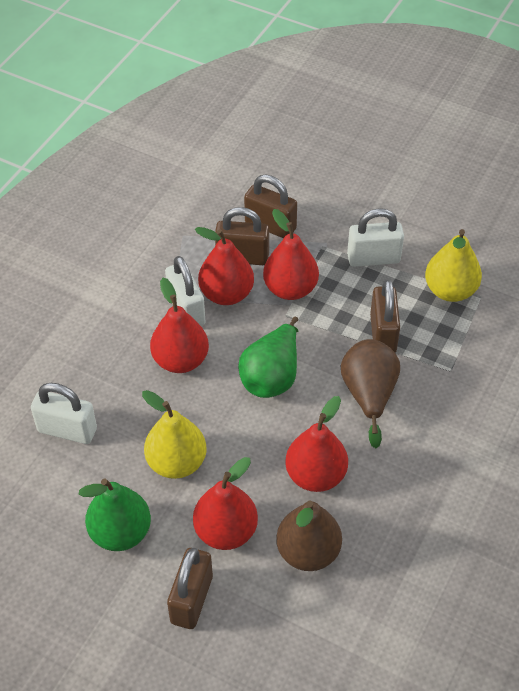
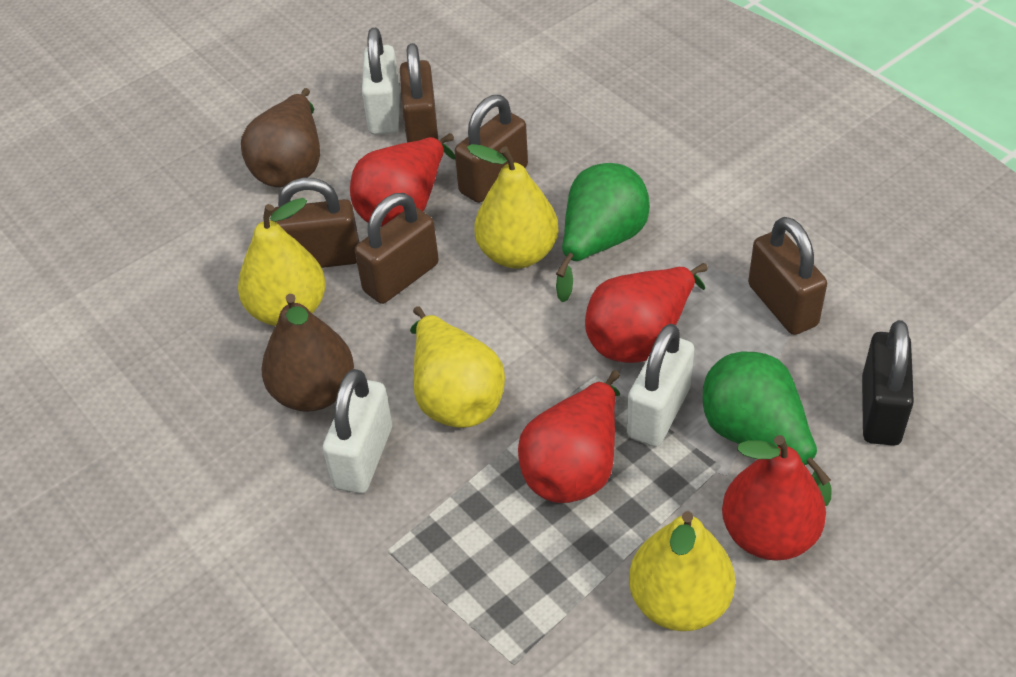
black padlock: none = 0 -> [862,320,914,446] = 1
brown padlock: [167,548,213,629] [215,207,269,265] [244,175,297,238] [370,279,400,353] = 4 -> [271,177,359,268] [355,193,439,304] [400,43,438,143] [455,95,528,203] [748,217,827,335] = 5
red pear: [150,278,209,373] [193,457,258,550] [195,227,254,305] [263,209,319,300] [285,396,348,492] = 5 -> [350,133,455,227] [518,370,620,503] [585,263,708,363] [722,435,826,560] = 4
yellow pear: [142,390,206,479] [425,229,482,302] = 2 -> [238,198,326,326] [410,306,505,428] [467,144,559,269] [629,511,735,631] = 4

